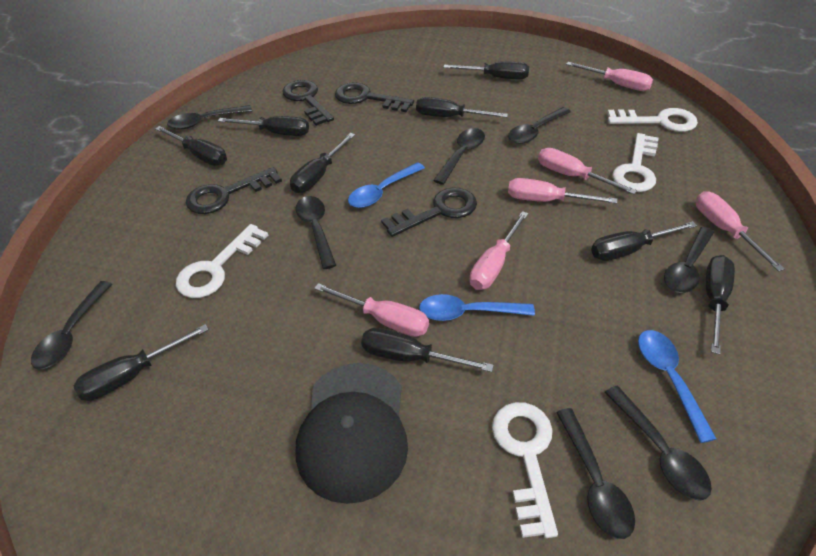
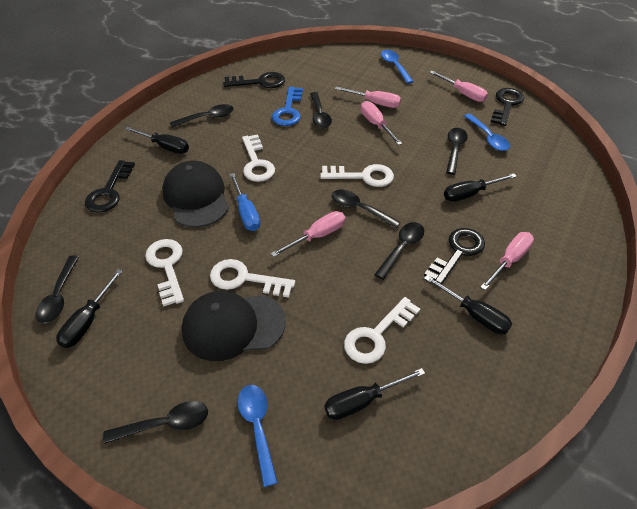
black cap: [296,363,408,504] = 1 -> [162,161,229,227] [182,291,286,361] = 2
black screwdriver: [74,324,209,401] [155,126,227,166] [218,116,309,136] [290,133,355,193] [361,328,494,372] [416,97,508,118] [443,61,529,79] [591,221,697,261] [706,255,735,355] = 9 -> [56,269,123,348] [125,127,189,154] [324,368,425,420] [424,275,512,334] [444,173,517,202] = 5
black spoon: [31,281,112,369] [167,105,252,130] [296,196,336,269] [433,128,485,185] [508,107,571,144] [556,408,635,539] [605,386,712,501] [664,227,714,293] = 8 -> [36,255,79,323] [103,401,208,444] [170,104,233,127] [310,92,332,128] [332,190,401,228] [374,222,424,280] [446,128,468,175] = 7
blue key: none = 0 -> [272,87,303,126] = 1
blue screwdriver: none = 0 -> [229,173,260,231] = 1
pink screwdriver: [314,283,429,337] [470,211,529,290] [508,178,617,204] [538,148,637,194] [566,62,653,91] [696,191,785,272] = 6 -> [271,211,345,257] [335,86,401,108] [361,101,402,145] [429,71,488,102] [480,232,534,290] = 5
white key: [176,224,268,298] [492,402,558,538] [607,108,698,132] [612,133,658,192] = 4 -> [145,239,184,307] [210,259,295,297] [242,134,275,182] [320,164,394,187] [344,297,420,364] = 5

